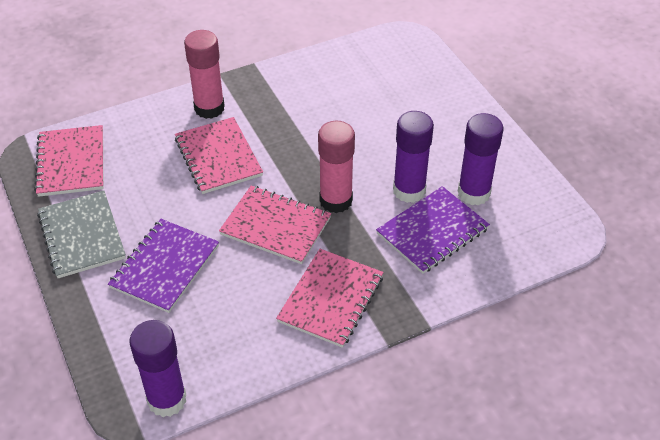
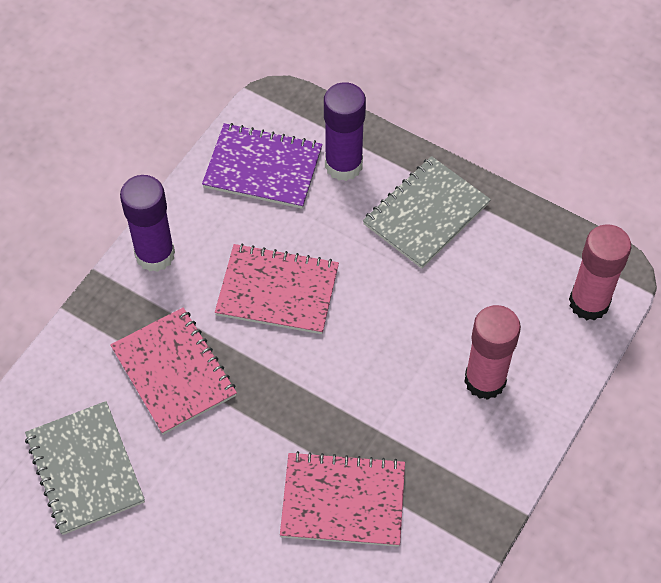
grey notebook: [37,190,126,278] = 1 -> [25,401,145,535] [363,156,491,269] = 2
pink notebook: [34,125,103,197] [175,117,263,194] [219,186,331,264] [276,249,384,348] = 4 -> [110,307,237,435] [215,243,339,334] [280,451,405,547] = 3
purple glue stick: [130,320,186,417] [393,111,434,203] [458,113,504,206] = 3 -> [120,175,175,272] [324,82,366,181] = 2
purple notebook: [108,219,219,313] [376,186,490,274] = 2 -> [202,123,323,209] = 1

